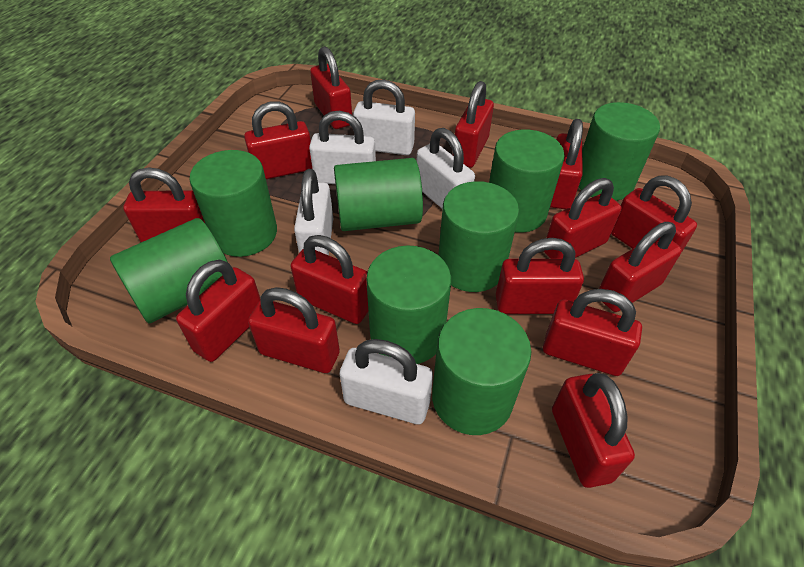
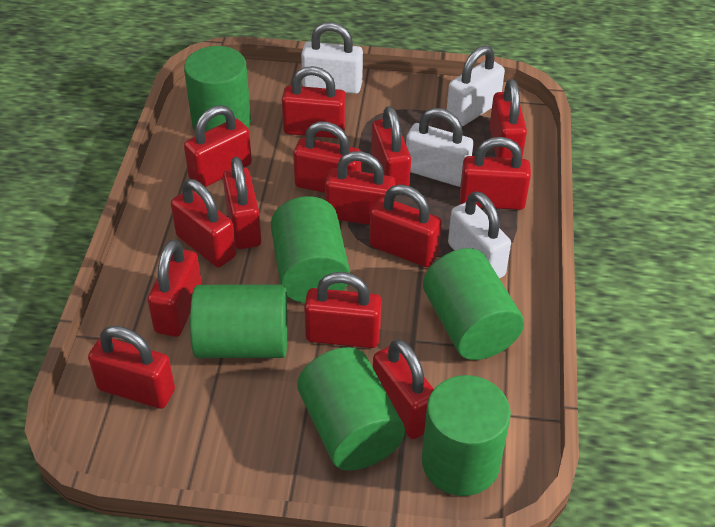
green cylinder: [110,218,228,323] [189,150,277,257] [334,158,423,231] [366,246,451,364] [432,308,531,435] [438,181,519,292] [489,129,565,233] [579,102,660,201] = 8 -> [184,46,251,132] [190,285,288,358] [271,196,350,303] [297,347,405,470] [422,375,511,496] [423,248,524,360] = 6
white padlock: [294,169,333,255] [309,111,376,184] [340,339,433,424] [353,79,415,155] [417,128,475,209] = 5 -> [301,22,363,94] [406,108,473,187] [447,45,505,126] [448,191,511,278] = 4

